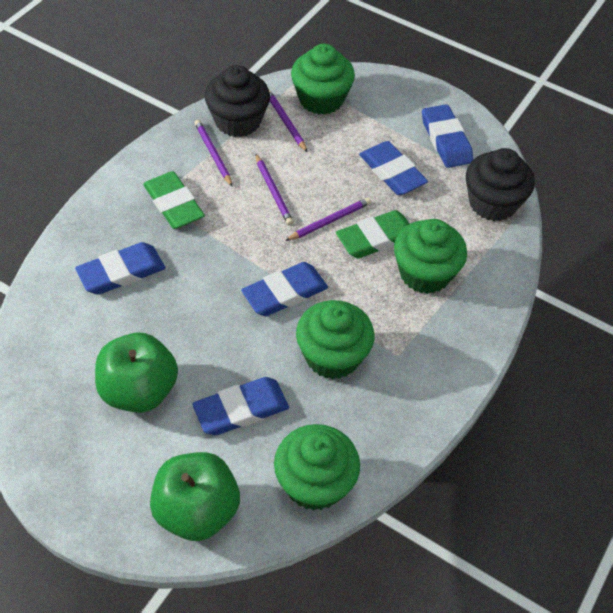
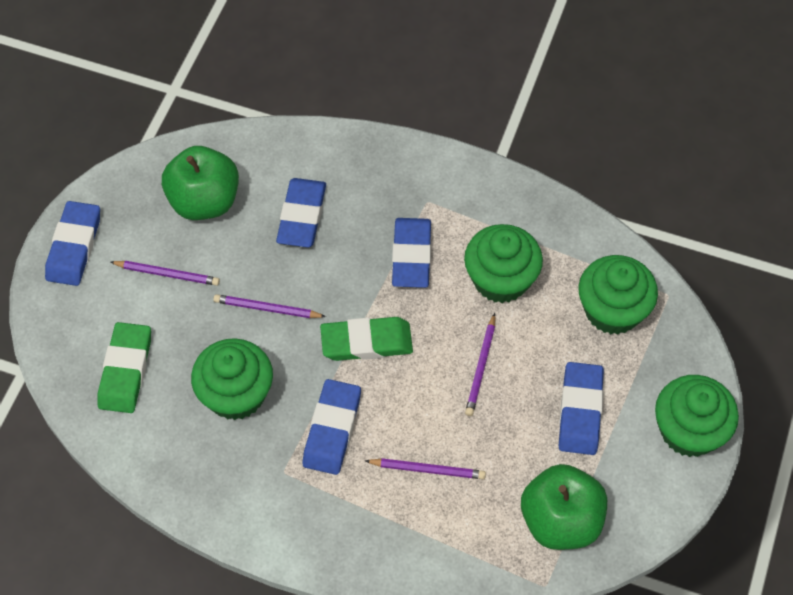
black cupcake: [205,65,270,137] [466,148,535,221] = 2 -> none = 0

